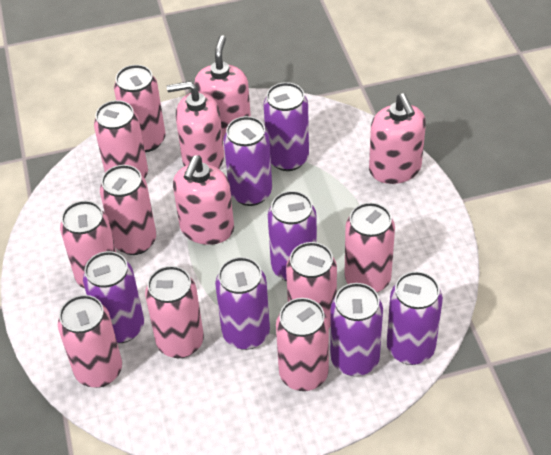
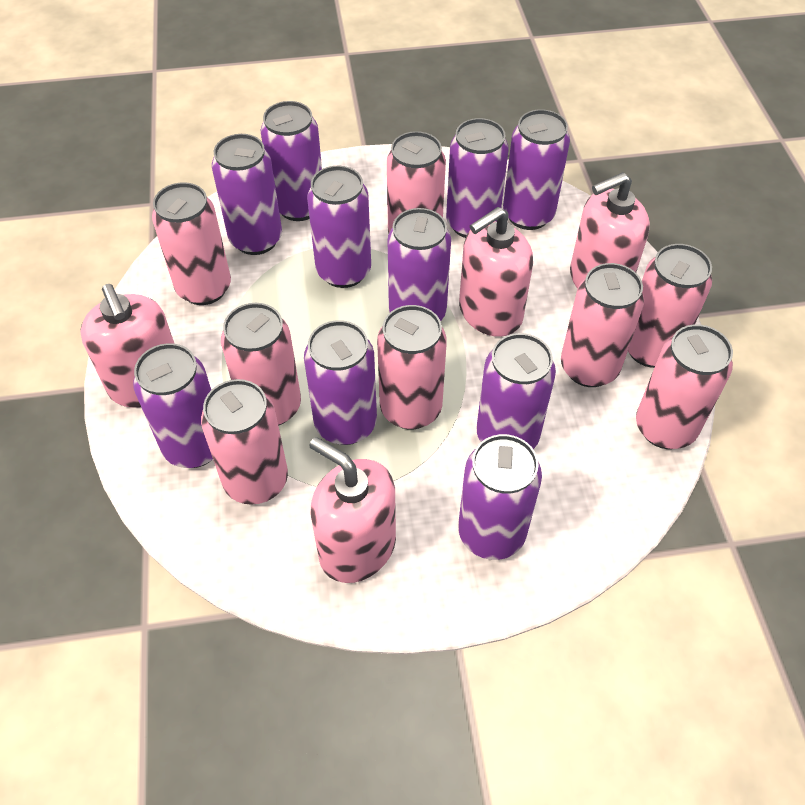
pink can: [58,295,122,388] [60,200,117,289] [94,100,148,178] [100,165,156,255] [114,65,166,152] [145,266,204,358] [276,298,329,391] [286,242,337,328] [345,202,395,293] = 9 -> [152,182,231,305] [201,379,288,505] [221,303,301,426] [377,305,447,430] [387,131,446,234] [561,263,644,387] [628,244,712,368] [636,324,733,449] = 8
purple can: [83,251,144,343] [215,257,270,350] [224,116,272,206] [264,82,309,171] [268,191,317,281] [330,283,383,376] [387,271,443,365] = 7 -> [133,343,213,468] [212,134,282,255] [261,101,322,221] [304,320,377,445] [307,166,371,288] [387,208,451,321] [446,118,509,238] [458,434,542,560] [477,333,556,449] [503,109,570,230] = 10

